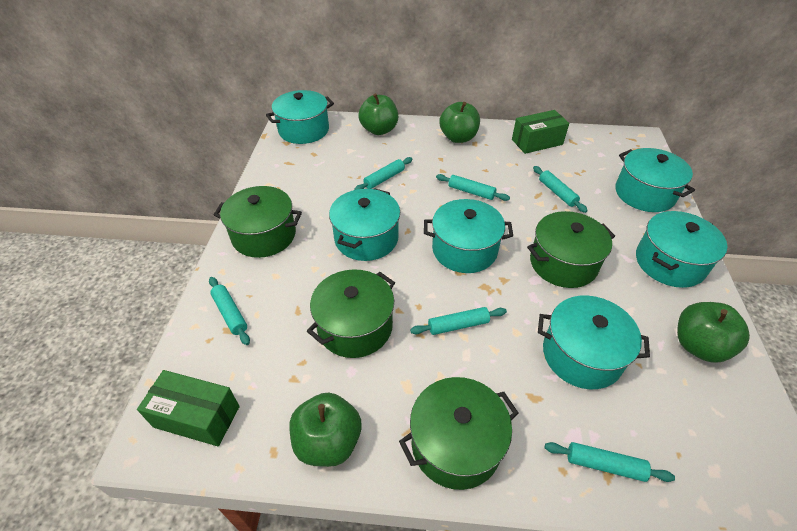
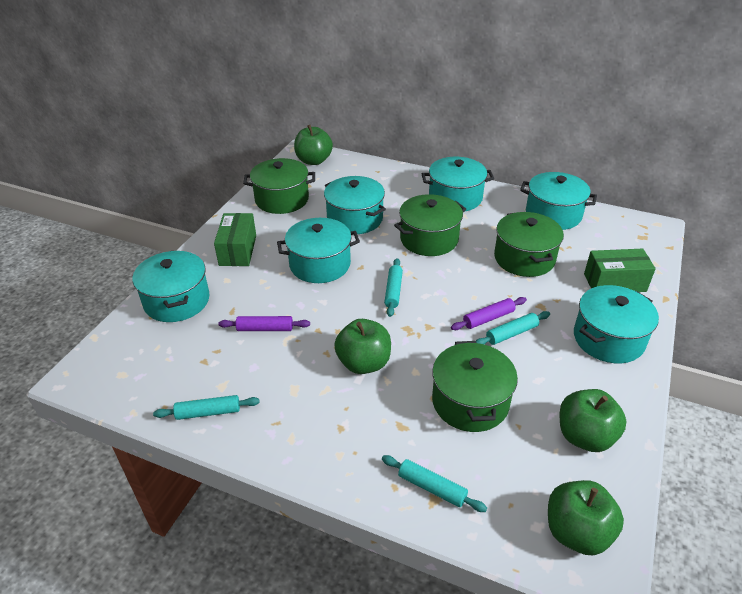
purple rolling pin: none = 0 -> [218,316,310,331] [451,297,527,330] = 2
turquoise rolling pin: [209,277,250,345] [354,157,413,190] [410,307,507,335] [436,174,510,201] [533,166,588,213] [545,442,675,482] = 6 -> [153,395,260,420] [382,455,487,512] [384,258,403,317] [476,311,550,345] = 4

